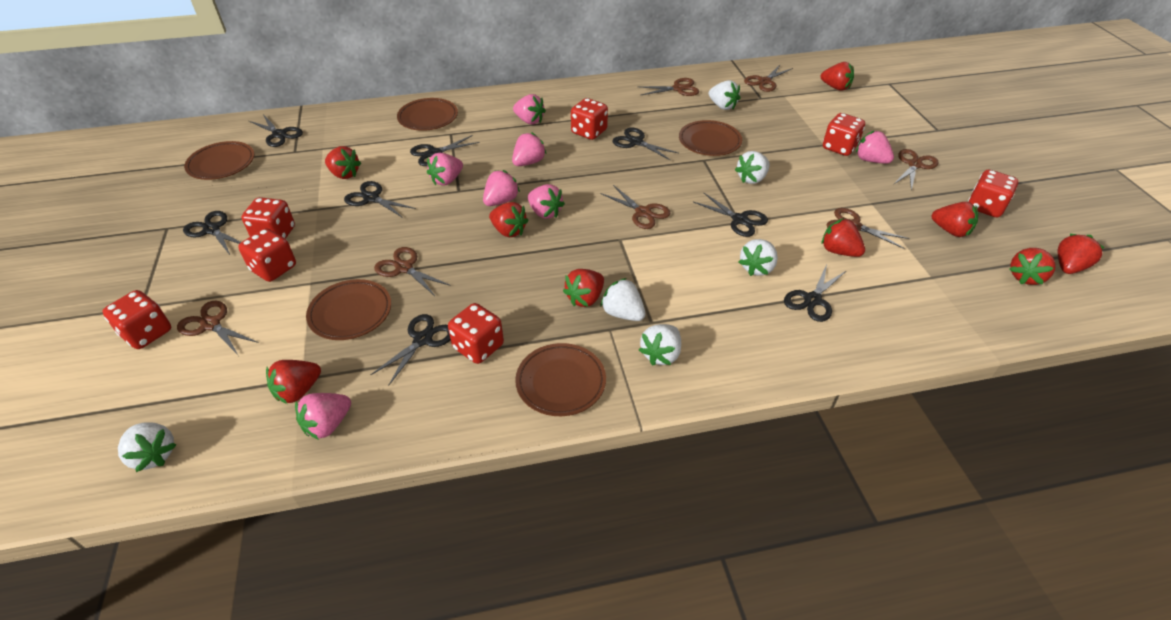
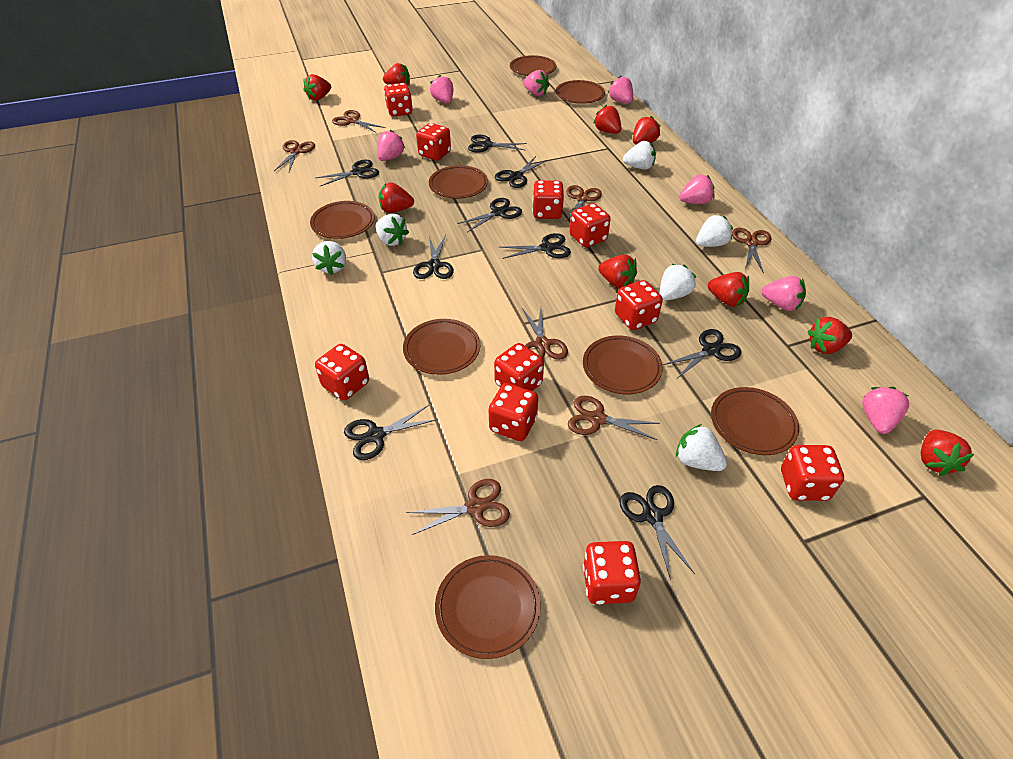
black scissors: [183,211,241,255] [249,114,303,147] [344,181,416,218] [371,314,451,386] [410,135,480,166] [612,128,678,160] [693,193,768,237] [784,264,846,322] = 8 -> [316,160,379,186] [344,405,438,460] [413,235,454,279] [457,198,522,232] [468,135,527,153] [495,156,548,188] [500,233,571,259] [620,485,695,580] [663,329,742,378] = 9
brown plate: [184,141,255,180] [306,279,391,340] [397,98,458,131] [515,343,606,416] [679,120,742,156] = 5 -> [310,201,375,239] [403,319,480,375] [429,165,488,199] [435,555,541,659] [510,55,556,76] [555,80,605,104] [583,336,663,394] [711,387,799,455] = 8
red dice: [102,290,171,349] [238,228,296,282] [242,197,295,239] [448,303,504,364] [571,98,608,140] [823,113,865,156] [968,170,1018,217] = 7 -> [315,344,369,400] [384,83,413,117] [416,123,451,161] [489,383,538,441] [494,343,544,391] [532,180,564,219] [570,203,611,247] [583,541,641,604] [615,280,663,330] [781,445,844,501] = 10

